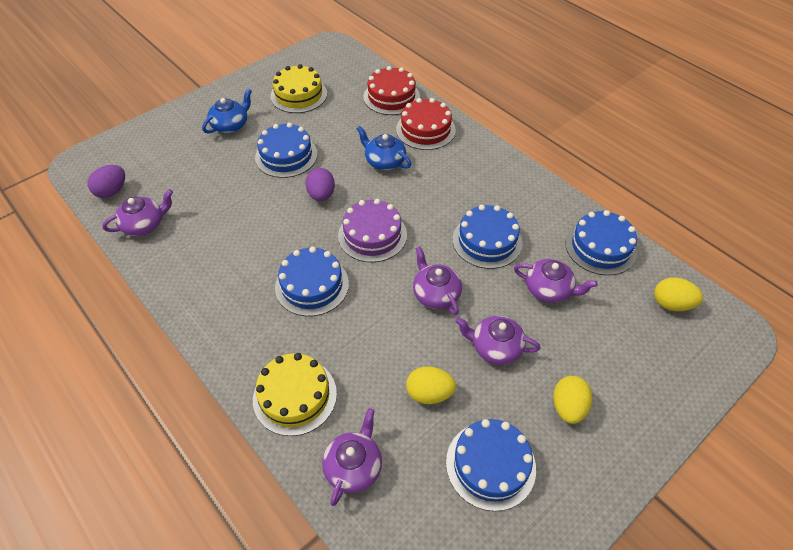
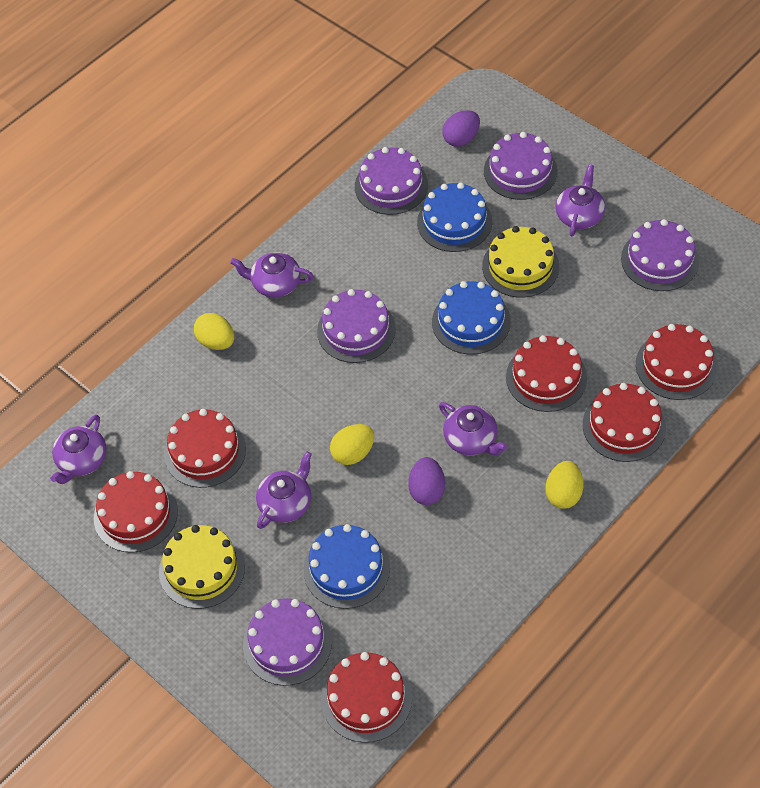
blue cake: [255,123,317,178] [275,247,349,316] [446,419,536,511] [452,205,523,269] [565,210,637,275] = 5 -> [303,524,390,609] [417,182,492,252] [432,281,511,354] = 3
blue teapot: [202,89,252,133] [357,126,411,170] = 2 -> none = 0
purple cake: [338,199,407,262] = 1 -> [243,598,332,686] [317,289,396,363] [355,147,428,215] [484,132,558,200] [621,219,699,291] = 5
red cake: [363,66,420,115] [396,98,456,150] = 2 -> [94,471,178,553] [164,409,246,488] [321,652,412,743] [506,335,587,412] [583,383,666,462] [636,324,717,400] = 6

